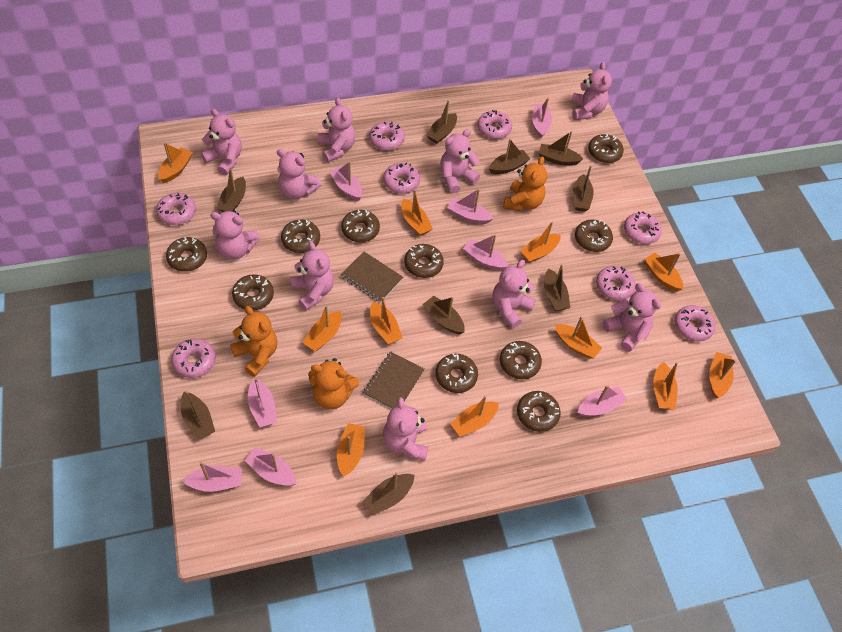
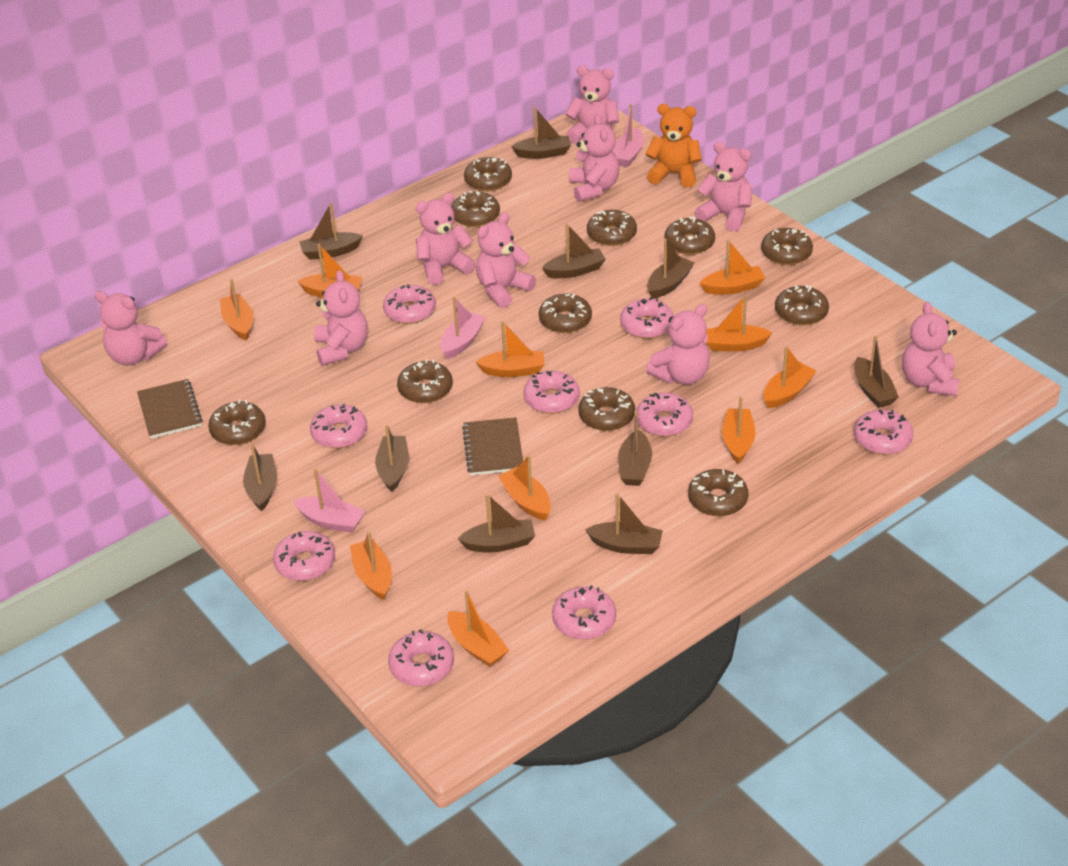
brown boat: [181,391,215,439] [216,167,246,212] [363,472,414,515] [423,296,465,334] [426,100,457,144] [489,139,530,174] [539,131,583,166] [544,264,570,311] [573,165,594,212] = 9 -> [243,444,277,511] [299,203,363,260] [375,425,409,492] [458,494,535,552] [511,107,571,159] [542,224,606,278] [585,493,663,554] [618,411,652,486] [647,239,694,299] [854,335,899,408] = 10
brown donut: [166,237,207,272] [232,274,274,311] [281,219,320,253] [341,210,380,242] [404,244,444,278] [436,354,478,393] [500,341,542,379] [517,391,561,432] [575,219,613,252] [588,134,624,163] = 10 -> [208,399,266,445] [397,359,453,403] [451,191,500,227] [464,157,512,191] [539,293,592,333] [578,387,635,431] [587,210,637,246] [664,216,715,255] [688,469,748,516] [761,228,813,265] [775,285,829,326] = 11
orange boat: [158,142,193,183] [303,305,342,351] [337,423,365,477] [370,297,402,345] [401,190,433,236] [450,396,499,437] [520,222,560,263] [555,316,602,359] [644,253,683,291] [653,362,678,410] [709,352,736,398] = 11 -> [220,279,253,341] [297,244,362,298] [350,531,392,600] [447,590,509,667] [476,321,545,377] [498,455,551,520] [700,240,765,295] [706,295,773,351] [722,396,756,464] [763,346,816,408] = 10
orange teddy bear: [230,306,277,377] [308,358,359,409] [503,157,548,212] = 3 -> [646,104,702,187] = 1
pink boat: [182,462,242,492] [244,447,296,486] [248,378,277,427] [329,161,362,201] [447,189,493,224] [463,234,508,270] [532,98,552,138] [578,385,628,416] = 8 -> [294,469,365,533] [440,297,486,359] [613,104,644,167] = 3
pink donut: [156,193,196,225] [171,339,216,378] [369,121,405,150] [383,162,420,193] [477,110,512,139] [596,266,636,301] [624,211,662,244] [674,305,715,342] = 8 -> [273,531,335,581] [310,404,367,448] [383,284,436,324] [388,629,454,686] [524,371,580,414] [552,585,616,640] [620,297,674,339] [636,392,693,437] [854,409,913,455] = 9
pink teddy bear: [201,109,242,175] [210,211,260,260] [277,149,321,199] [290,242,334,311] [318,97,355,162] [383,397,428,461] [440,129,480,193] [492,260,536,328] [571,62,612,120] [603,283,661,352] = 10 -> [95,291,167,366] [314,270,368,366] [416,193,475,285] [476,212,536,308] [565,66,619,144] [569,114,619,202] [646,304,710,385] [695,142,752,231] [902,302,960,396] = 9

